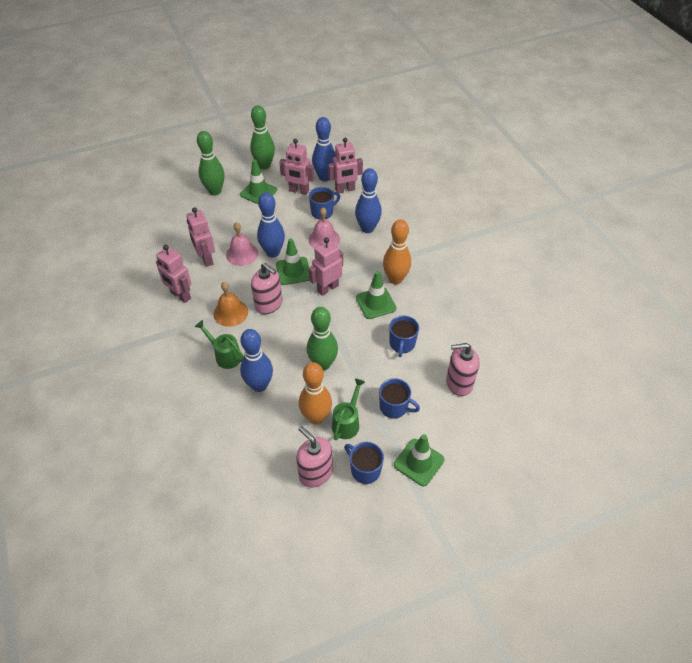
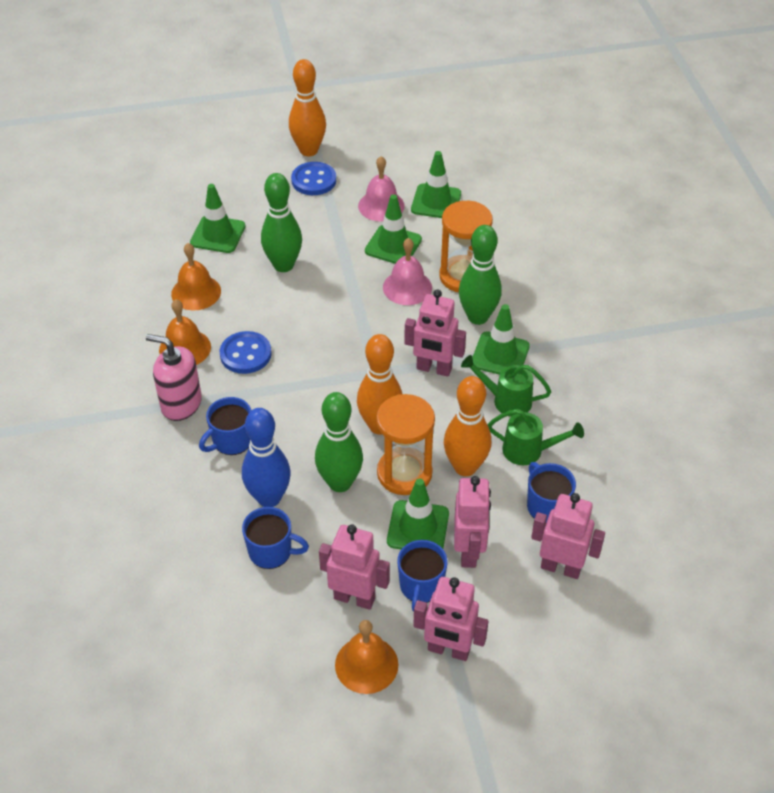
blue bowling pin: [240,329,273,392] [257,193,285,258] [312,117,336,181] [355,168,382,233] = 4 -> [242,408,291,507] = 1
blue button: none = 0 -> [220,331,272,374] [291,162,336,195] = 2
green traffic cone: [240,159,277,204] [276,239,309,285] [356,271,396,319] [394,434,444,486] = 4 -> [190,184,245,253] [365,194,422,264] [387,478,449,549] [411,151,461,218] [472,304,530,375] = 5
orange bell: [213,282,248,327] = 1 -> [159,299,211,365] [171,243,221,310] [335,620,398,694] = 3
orange bowling pin: [299,362,332,425] [383,219,411,284] = 2 -> [289,59,326,156] [357,334,402,435] [444,376,491,476] = 3
orange hourglass: none = 0 -> [376,394,435,495] [439,201,493,292] = 2
pink soap dispenser: [251,263,282,314] [296,426,333,487] [446,343,480,396] = 3 -> [146,334,202,421] = 1

